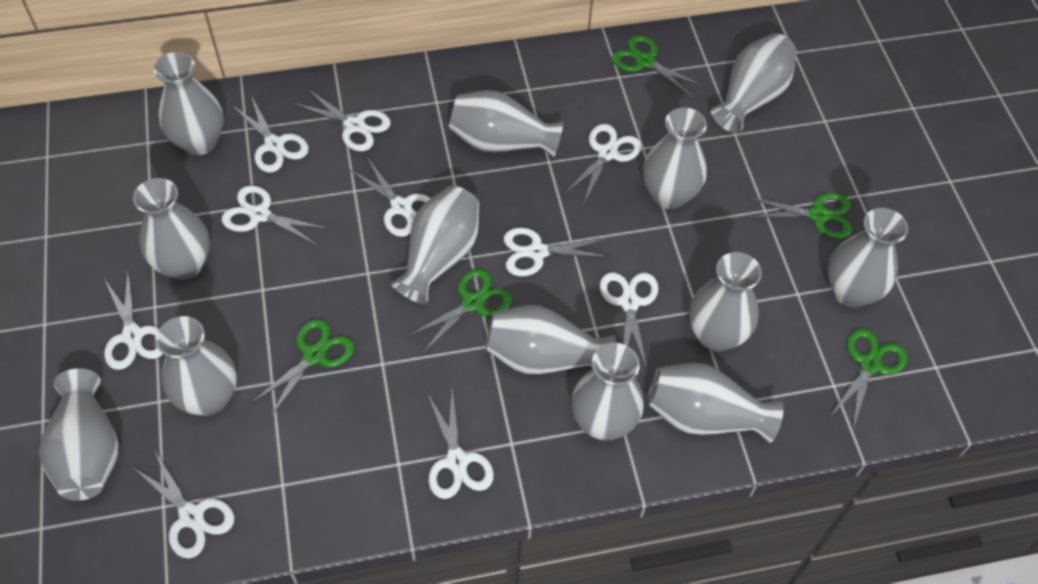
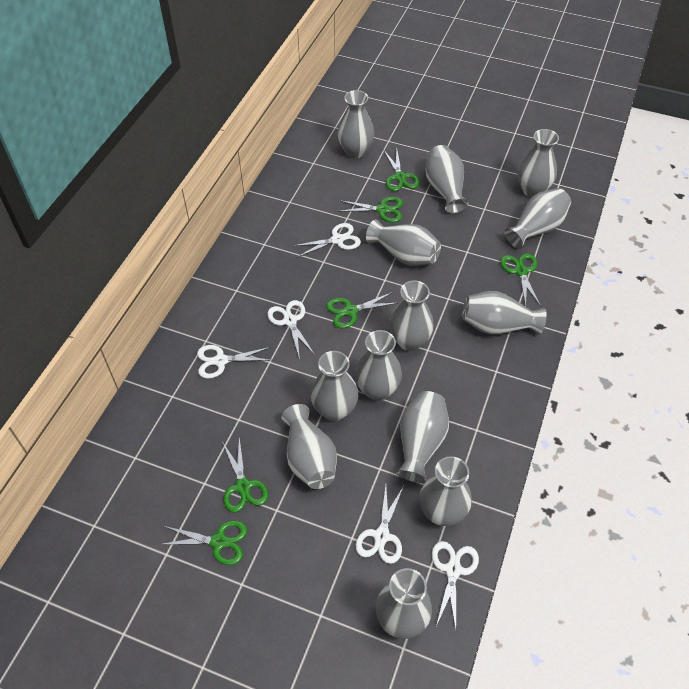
green scissors: [250,319,354,419] [406,269,512,354] [612,35,705,98] [748,192,852,239] [830,328,907,429] = 5 -> [159,520,247,565] [222,437,268,512] [326,292,397,328] [338,197,403,222] [384,149,420,191] [500,253,541,306] = 6
white scissors: [104,272,163,370] [133,449,234,559] [222,186,330,246] [232,95,309,173] [294,89,391,151] [349,157,431,237] [427,390,494,499] [504,227,611,276] [564,124,642,205] [600,272,659,368] = 10 -> [197,345,271,379] [267,300,315,359] [293,223,361,257] [356,486,404,564] [432,541,479,629] = 5

